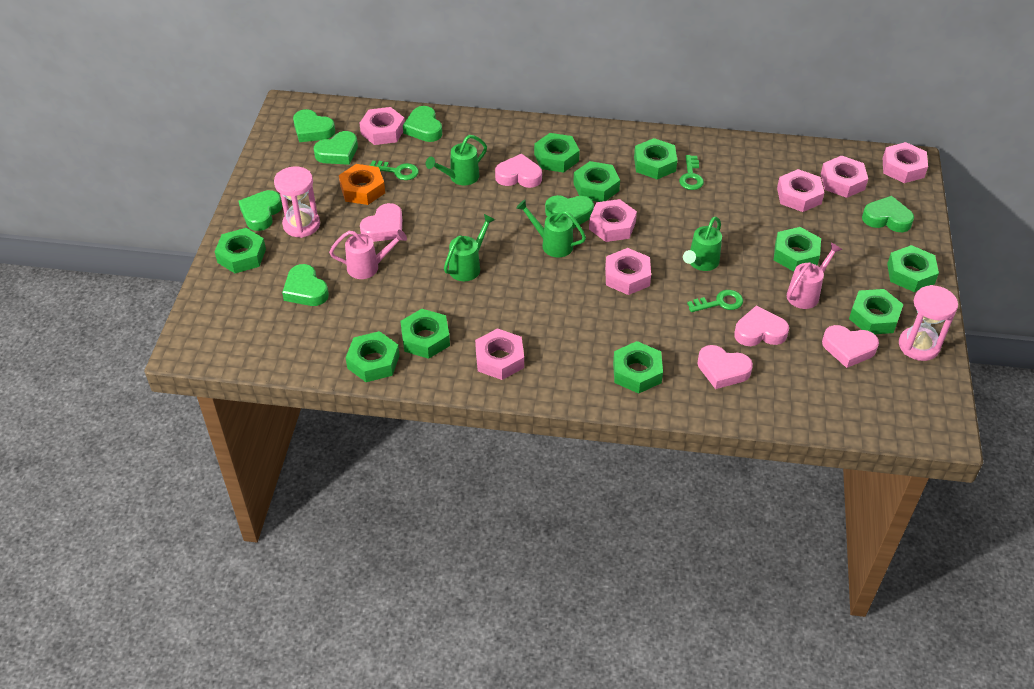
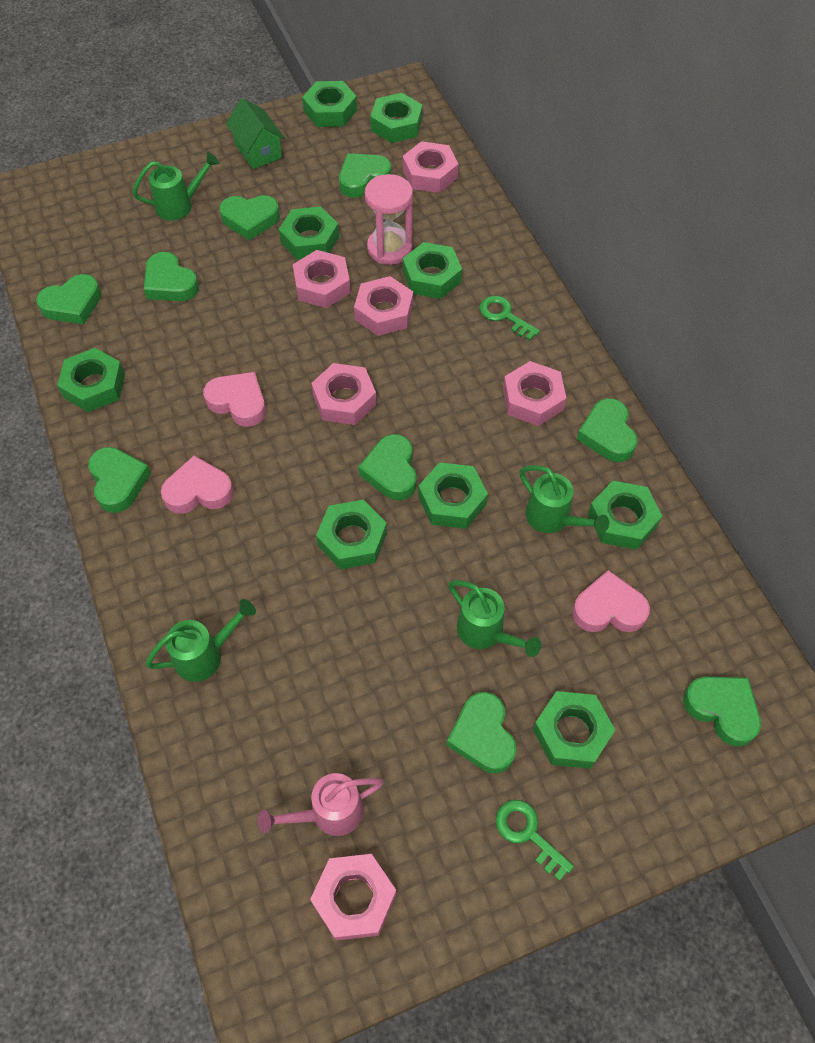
green heart: [238,190,282,231] [282,264,329,306] [293,109,335,142] [314,131,358,165] [403,106,442,142] [545,195,594,229] [862,196,914,232] = 7 -> [36,274,101,324] [88,447,151,513] [144,252,199,301] [219,195,280,241] [339,153,391,198] [358,434,417,500] [447,692,516,773] [577,398,638,462] [683,677,761,747] = 9
green house: none = 0 -> [226,98,285,169] = 1
green key: [369,160,419,180] [679,155,704,190] [687,290,743,312] = 3 -> [479,296,540,341] [495,800,574,881] = 2
green nut: [215,228,266,273] [346,331,400,382] [400,309,450,359] [534,133,580,173] [573,161,620,202] [613,341,663,394] [634,138,678,179] [774,227,821,272] [849,289,904,334] [887,245,939,292] = 10 -> [57,348,125,412] [279,206,339,260] [302,81,357,127] [316,500,387,570] [370,93,422,143] [403,242,462,299] [418,462,488,529] [533,691,615,769] [588,481,662,550] = 9
orange nut: [339,164,385,205] = 1 -> none = 0
pink heart: [360,203,402,242] [495,154,542,188] [697,345,753,389] [734,305,789,346] [822,325,879,368] = 5 -> [161,456,234,514] [203,372,266,427] [572,570,650,632] = 3
pink hourglass: [274,166,320,238] [899,285,958,361] = 2 -> [365,174,413,265] = 1
pink nut: [359,107,405,145] [475,328,524,380] [589,199,637,242] [605,248,651,295] [777,169,824,212] [821,156,868,198] [883,142,928,183] = 7 -> [293,250,351,308] [310,854,397,941] [311,363,377,425] [354,276,413,336] [403,141,459,193] [503,361,566,426] = 6
pink watering can: [329,230,407,279] [787,243,842,309] = 2 -> [258,773,383,836] = 1

